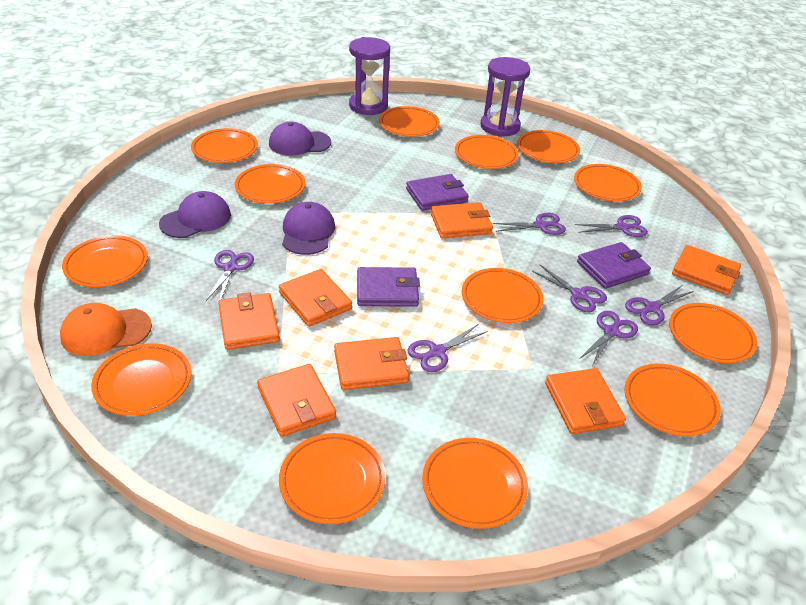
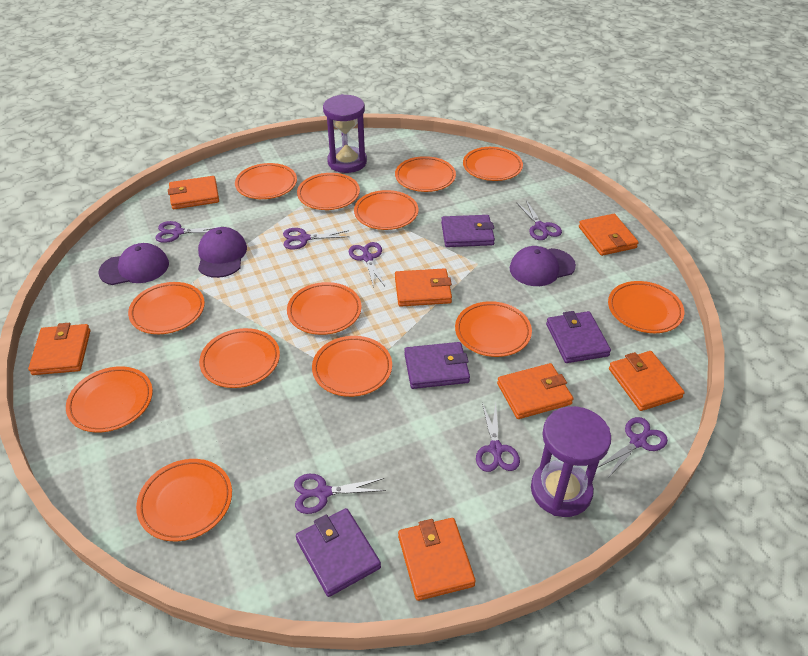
orange cap: [60,303,152,356] = 1 -> none = 0
purple wallet: [357,267,420,307] [406,174,469,211] [577,242,651,289] = 3 -> [296,508,381,597] [404,342,470,389] [441,215,495,247] [546,311,611,363] = 4

